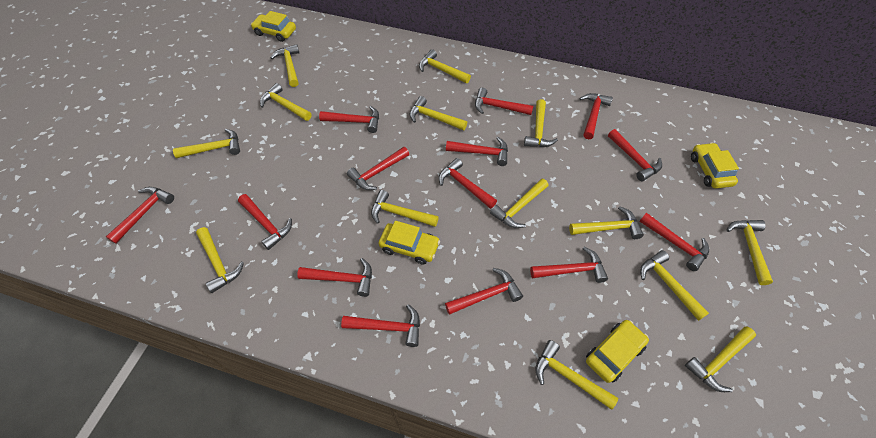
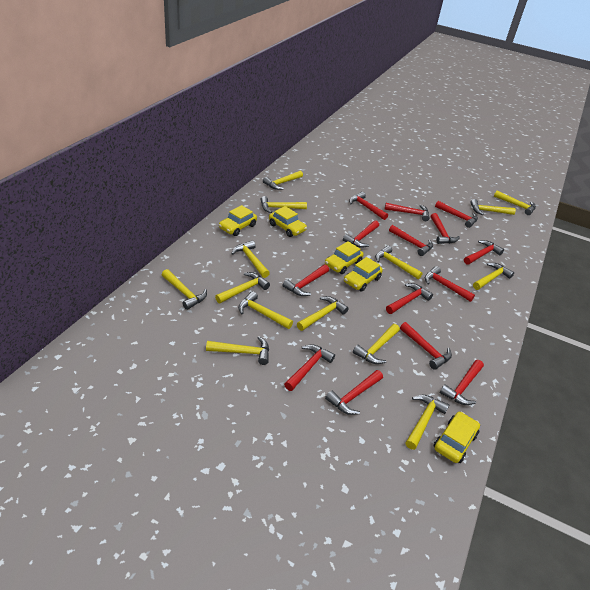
yellow car: [251,11,296,42] [378,221,440,265] [586,320,649,383] [691,143,739,189] = 4 -> [219,205,257,236] [269,206,307,237] [325,241,364,274] [344,257,383,292] [434,412,480,463] = 5

